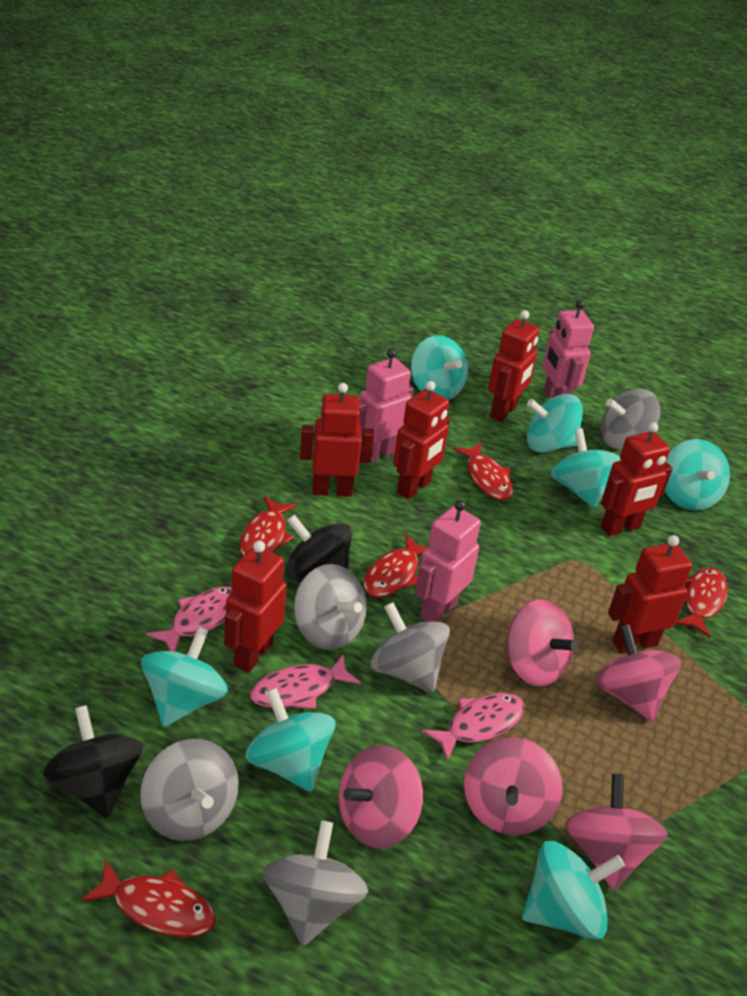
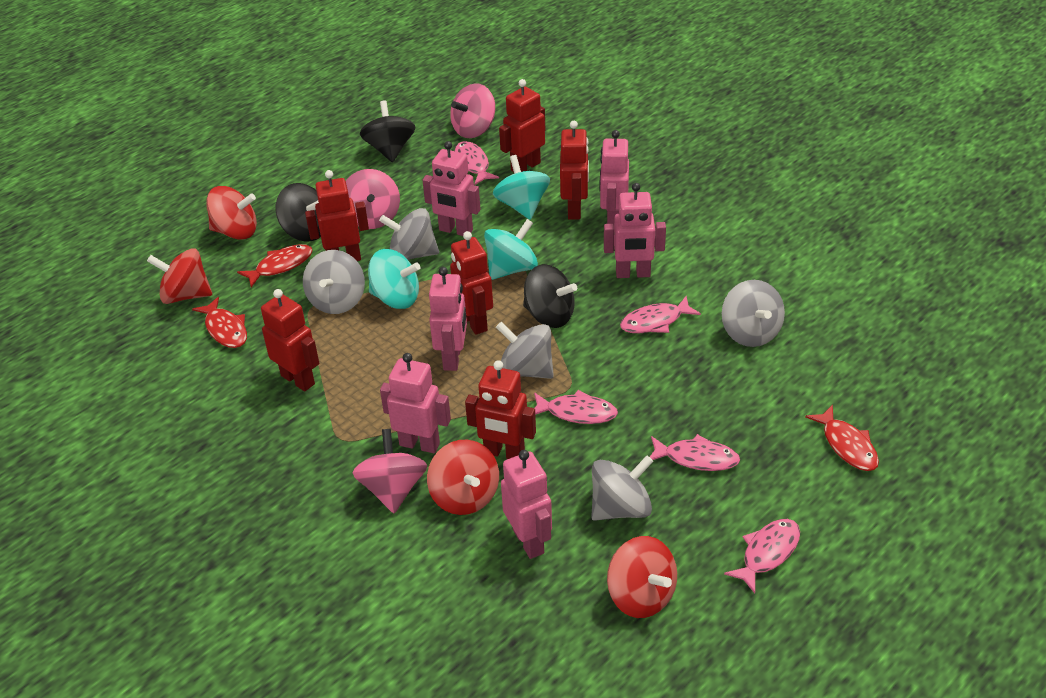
black spinning top: [43,705,143,818] [285,515,352,582] = 2 -> [276,183,321,242] [360,100,415,162] [523,264,577,328] = 3
pink fish: [146,586,232,651] [250,654,361,709] [422,693,525,761] = 3 -> [455,141,499,185] [534,390,618,424] [620,296,701,333] [650,434,740,471] [724,519,800,593] = 5
pink robot: [359,348,414,464] [415,500,481,622] [543,300,594,398] = 3 -> [380,353,451,453] [423,141,480,236] [429,267,467,371] [501,450,552,559] [599,130,629,224] [604,183,666,278] = 6
pink spinning top: [338,745,423,848] [464,737,563,835] [507,600,578,687] [565,774,667,891] [595,624,681,722] = 5 -> [346,169,400,229] [353,429,427,513] [450,83,495,138] = 3
red fish: [81,860,216,938] [240,496,297,556] [363,534,427,598] [453,443,513,500] [675,567,728,638] = 5 -> [192,297,247,348] [237,244,313,287] [805,405,879,471] = 3
red spinning top: none = 0 -> [147,248,212,304] [206,186,257,240] [427,440,499,515] [607,536,677,618] = 4
turquoise spinning top: [141,627,228,727] [245,688,335,792] [411,335,468,400] [522,841,625,940] [526,394,583,453] [550,429,621,508] [665,439,730,510] = 7 -> [368,249,420,309] [484,219,538,280] [493,155,550,220] = 3

